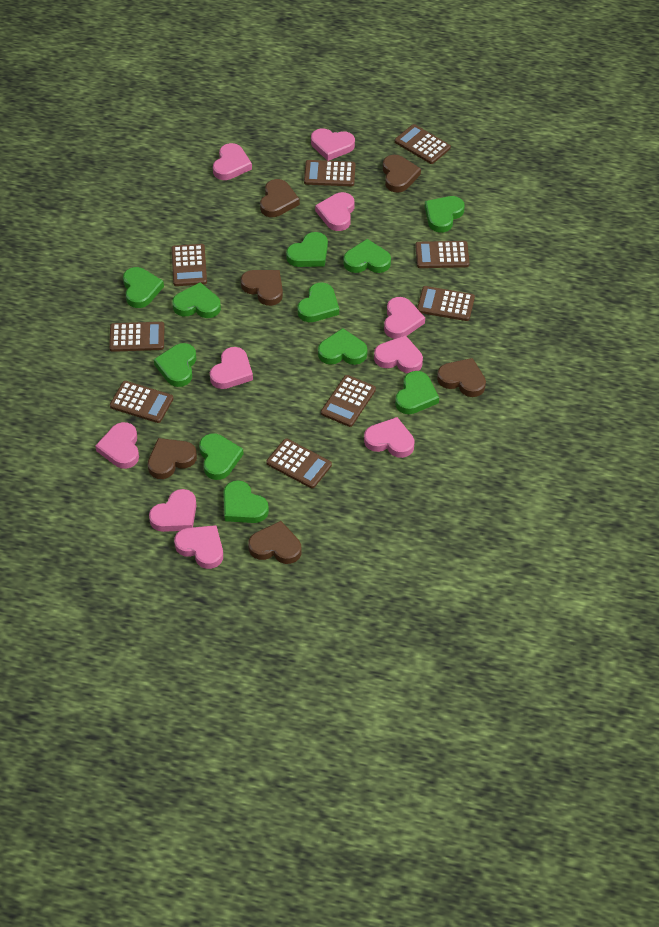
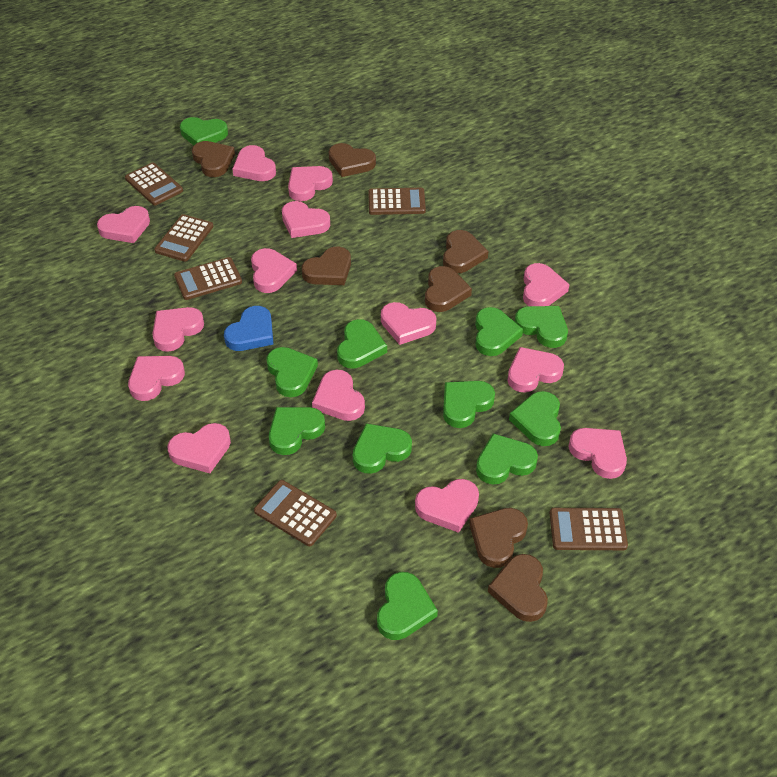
blue heart: none = 0 -> [224,306,274,351] = 1
brown calculator: [109,322,165,352] [110,381,173,423] [172,244,207,286] [266,439,332,488] [304,160,356,186] [321,375,376,427] [395,124,451,164] [415,241,469,268] [417,286,475,321] = 9 -> [125,162,183,205] [154,214,213,262] [174,257,242,300] [254,480,337,546] [368,188,426,215] [549,508,628,550] = 6
brown heart: [148,438,197,479] [241,270,283,306] [248,521,301,564] [260,179,300,217] [383,155,421,193] [437,358,486,397] = 6 -> [192,141,235,177] [302,247,351,285] [329,143,376,177] [425,266,472,312] [443,230,489,273] [469,508,528,568] [488,554,548,622] = 7
pink heart: [95,422,139,469] [149,489,196,532] [174,525,223,569] [210,347,253,389] [213,143,252,180] [311,128,355,161] [315,192,354,231] [364,417,415,458] [374,335,423,373] [384,297,425,339] = 10 -> [97,206,150,243] [128,356,185,401] [152,307,204,352] [167,423,231,473] [232,145,276,181] [251,248,297,293] [282,201,330,238] [288,166,333,201] [312,370,365,421] [381,302,436,345] [415,479,479,533] [508,347,564,393] [523,263,570,306] [568,428,627,479] = 14

